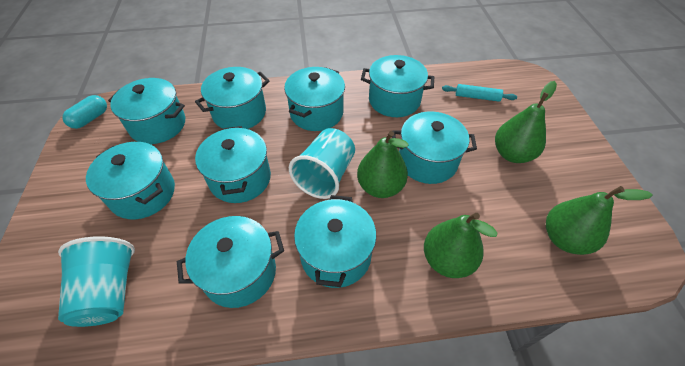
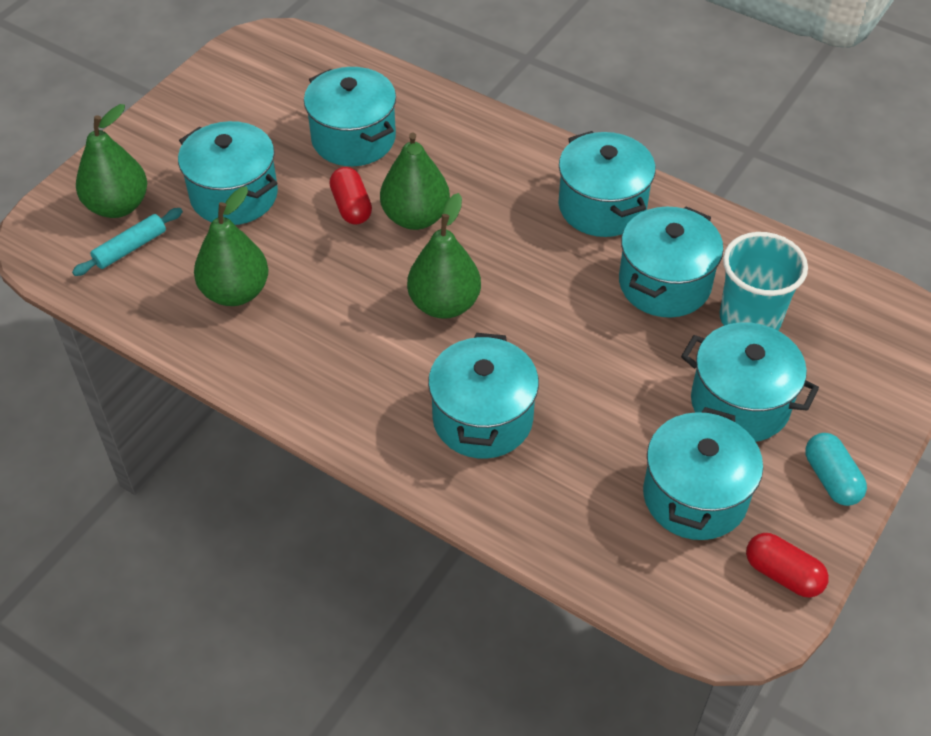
red capsule: none = 0 -> [330,167,372,225] [746,533,829,598] = 2
turquoise cup: [58,236,135,327] [289,128,355,199] = 2 -> [720,232,808,331] = 1
turquoise pot: [86,142,175,219] [108,78,185,144] [177,216,284,308] [195,67,270,129] [195,126,271,203] [284,67,345,131] [294,195,377,288] [361,55,434,117] [392,111,477,184] = 9 -> [178,121,278,225] [304,67,396,166] [428,333,539,459] [558,131,656,237] [619,206,723,318] [643,407,763,540] [681,322,819,442] = 7

